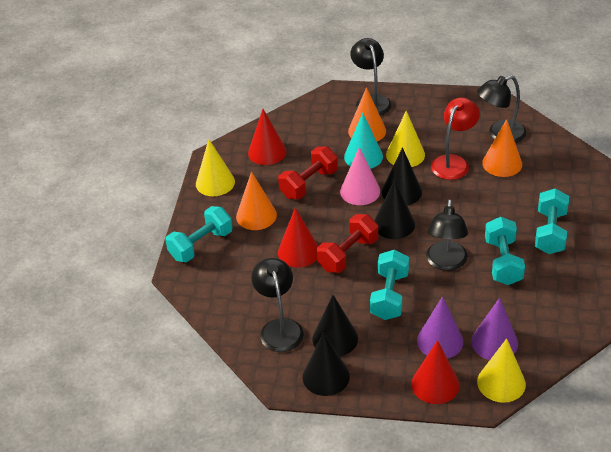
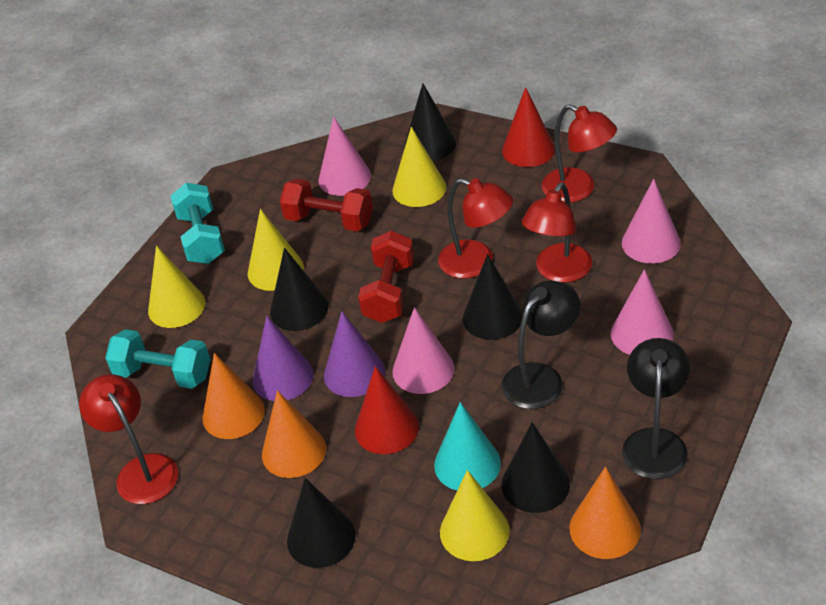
black cone: [303,333,350,396] [312,295,358,356] [374,180,415,239] [382,147,422,205] = 4 -> [270,247,328,331] [287,478,356,568] [404,83,456,161] [463,254,523,340] [502,422,570,513] = 5
black lamp: [251,258,304,352] [350,38,391,116] [426,199,468,271] [477,75,526,143] = 4 -> [502,281,580,409] [622,338,690,479] = 2
pink cone: [340,147,380,205] = 1 -> [318,117,371,196] [392,307,455,394] [611,269,674,355] [622,179,681,264] = 4
red cone: [248,109,287,165] [278,208,318,268] [411,340,459,404] = 3 -> [355,366,419,454] [502,87,555,167] = 2
red lamp: [431,97,480,180] = 1 -> [79,374,178,504] [438,178,513,278] [521,182,592,283] [542,104,617,202] = 4
turquoise dumbbell: [165,206,232,262] [370,249,409,320] [485,217,525,285] [535,188,569,254] = 4 -> [105,329,210,389] [171,183,225,264] = 2
yellow cone: [196,139,235,196] [386,111,425,167] [477,338,526,403] = 3 -> [148,246,205,328] [248,209,304,291] [392,127,446,207] [440,470,510,561] = 4

